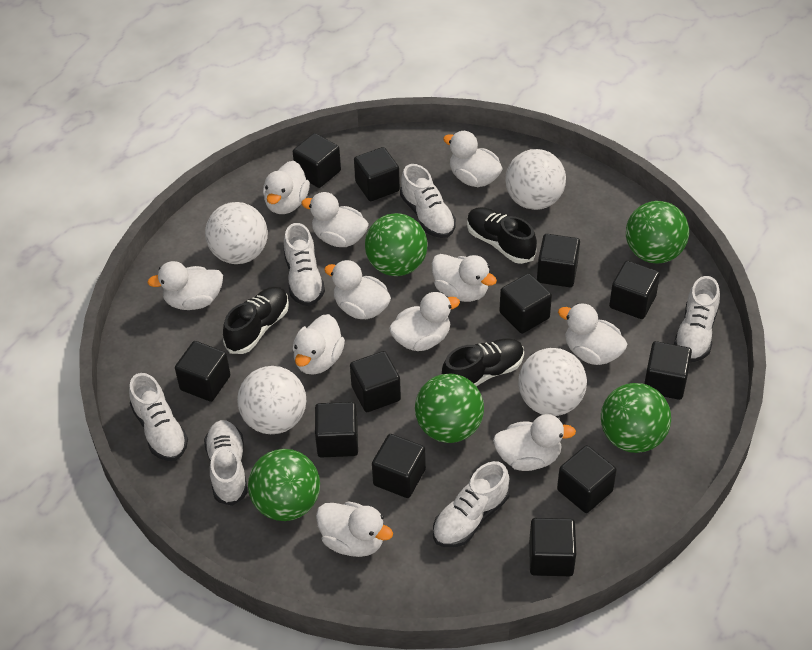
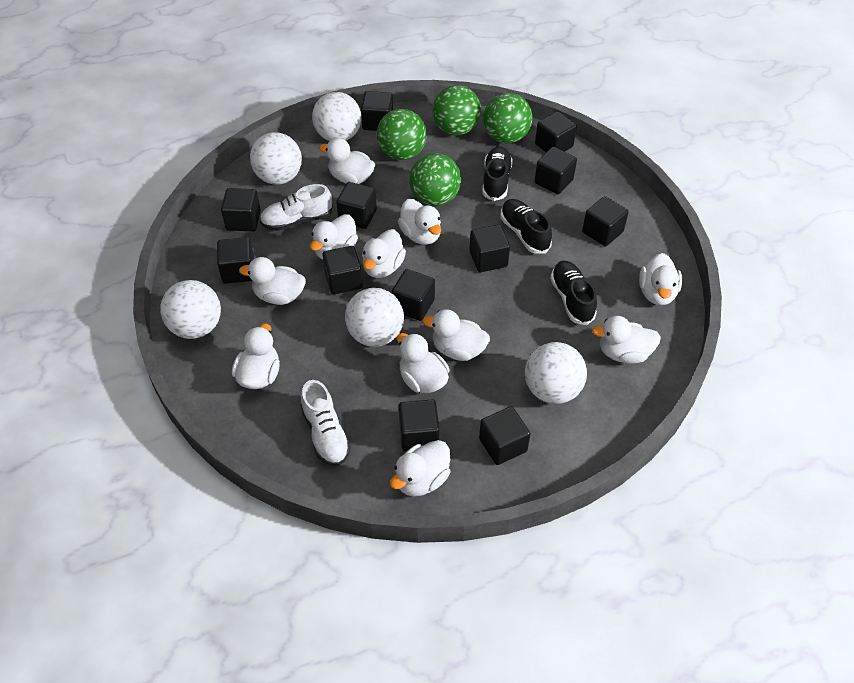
green ball: [248,449,320,521] [365,213,427,276] [415,374,484,443] [601,383,671,453] [626,201,689,264] = 5 -> [377,109,427,160] [409,153,461,206] [432,85,481,135] [483,93,533,143] = 4
white ball: [205,202,268,264] [237,366,306,434] [505,149,566,210] [518,348,587,416] = 4 -> [160,280,221,339] [250,132,302,185] [312,92,362,141] [345,288,404,347] [525,342,587,404] = 5
white shoe: [129,373,188,461] [204,420,248,506] [284,223,325,306] [400,164,456,238] [433,461,510,547] [674,276,720,362] = 6 -> [260,184,333,231] [301,380,351,466] = 2

